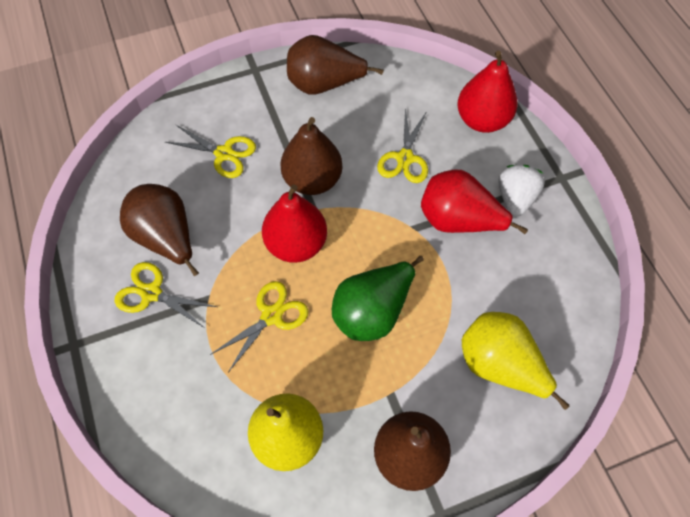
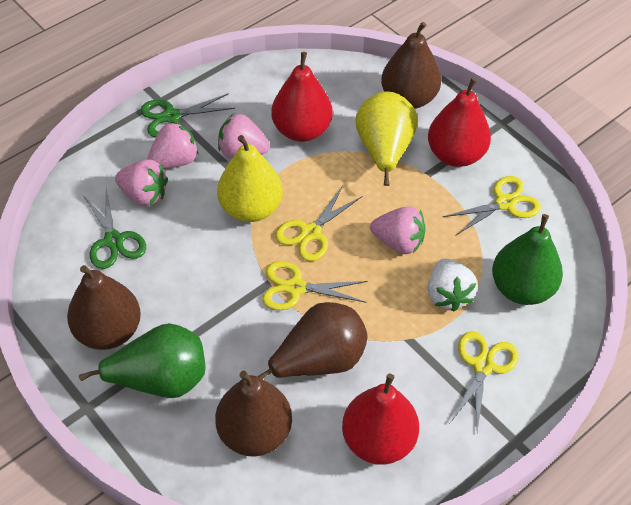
green pear: [332,256,424,341] = 1 -> [79,323,205,398] [492,214,563,305] = 2
green scissors: none = 0 -> [83,188,146,269] [140,93,235,138] = 2
pink strawberry: none = 0 -> [115,160,168,206] [147,122,199,169] [218,114,270,158] [370,206,426,254] = 4

